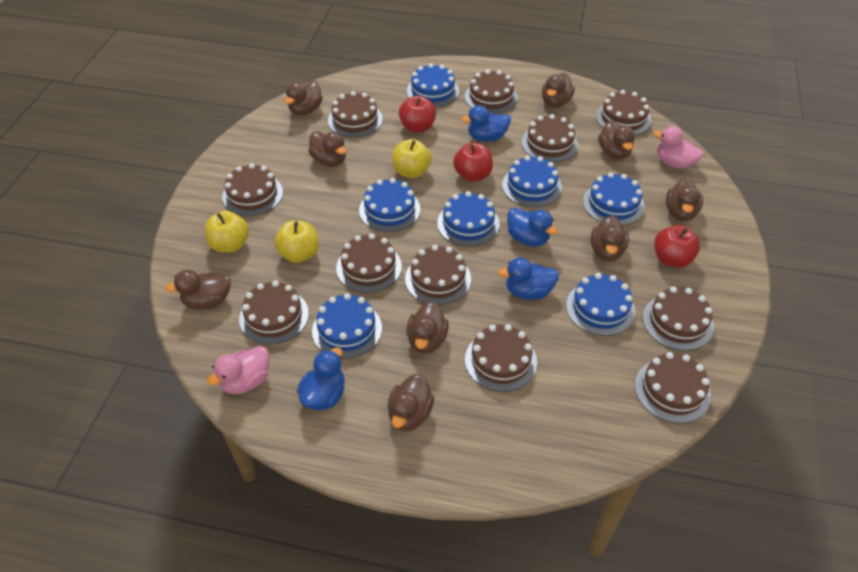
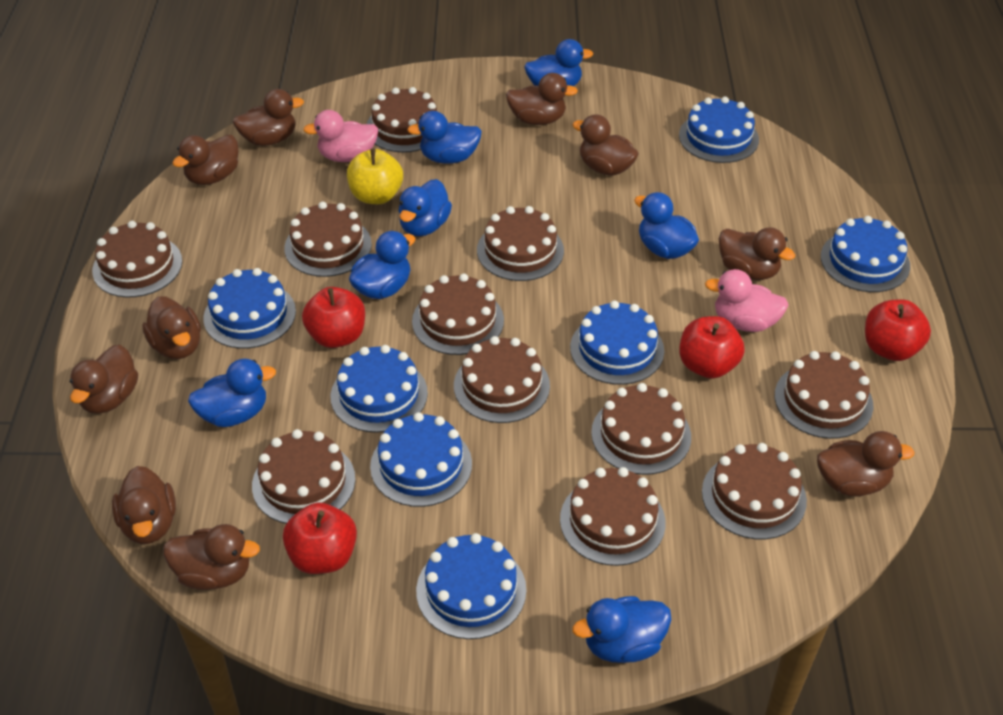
blue duck: [297,347,345,410] [461,105,511,142] [498,258,559,300] [507,207,558,247] = 4 -> [188,359,276,427] [349,231,416,299] [399,179,452,236] [407,111,482,164] [524,39,593,86] [573,596,671,663] [634,192,699,259] = 7
brown duck: [165,270,231,310] [285,81,323,116] [308,131,347,167] [387,374,434,431] [406,301,449,354] [542,73,575,108] [591,216,629,261] [598,120,635,160] [666,178,703,221] = 9 -> [70,345,138,413] [112,466,176,544] [142,296,201,359] [163,524,260,590] [172,135,238,185] [233,89,304,146] [506,73,578,125] [573,114,639,176] [719,227,795,280] [817,431,915,497] = 10
red apple: [399,95,436,133] [453,143,493,182] [654,225,700,268] = 3 -> [283,502,357,574] [302,287,365,348] [679,316,745,379] [865,299,931,361] = 4
yellow apple: [205,211,249,253] [274,220,319,263] [392,139,432,178] = 3 -> [347,149,403,204] = 1

